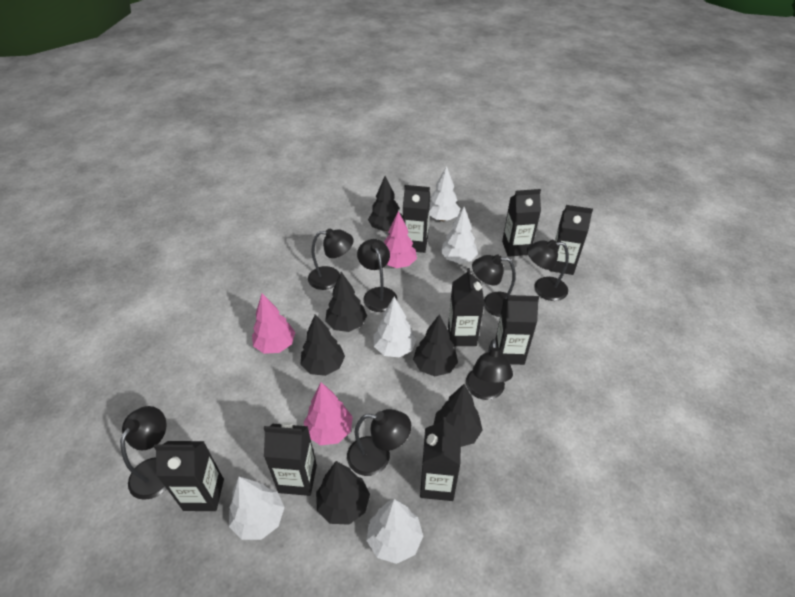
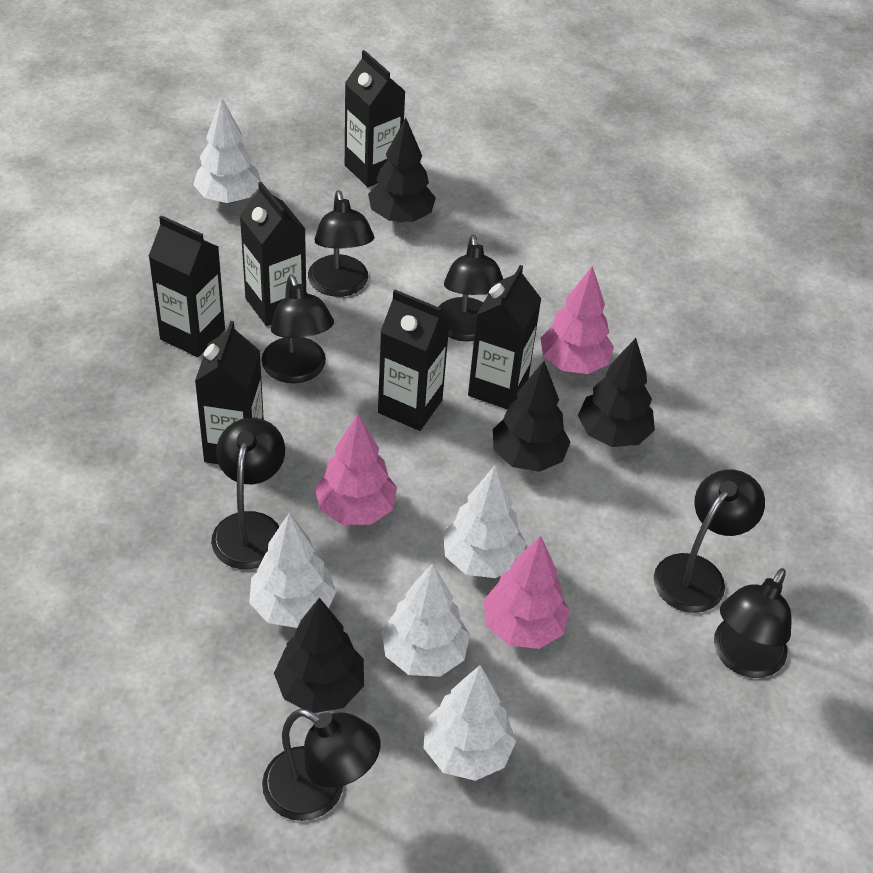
black carton: [154,441,224,511] [264,422,317,496] [403,185,430,253] [420,417,461,501] [448,268,484,346] [495,295,539,365] [502,189,541,257] [549,205,593,275] = 8 -> [148,215,225,357] [195,321,264,464] [240,182,306,326] [345,50,406,187] [378,290,450,431] [468,265,541,409] = 6
black tree: [300,314,345,376] [316,461,370,525] [325,272,367,332] [368,176,403,231] [413,314,458,376] [433,384,482,447] = 6 -> [274,598,364,713] [368,118,436,222] [493,361,571,472] [578,338,655,447] = 4

